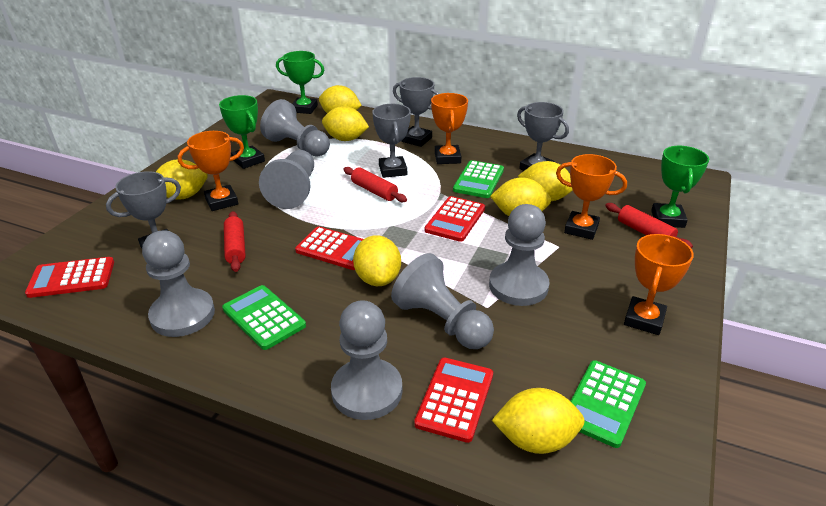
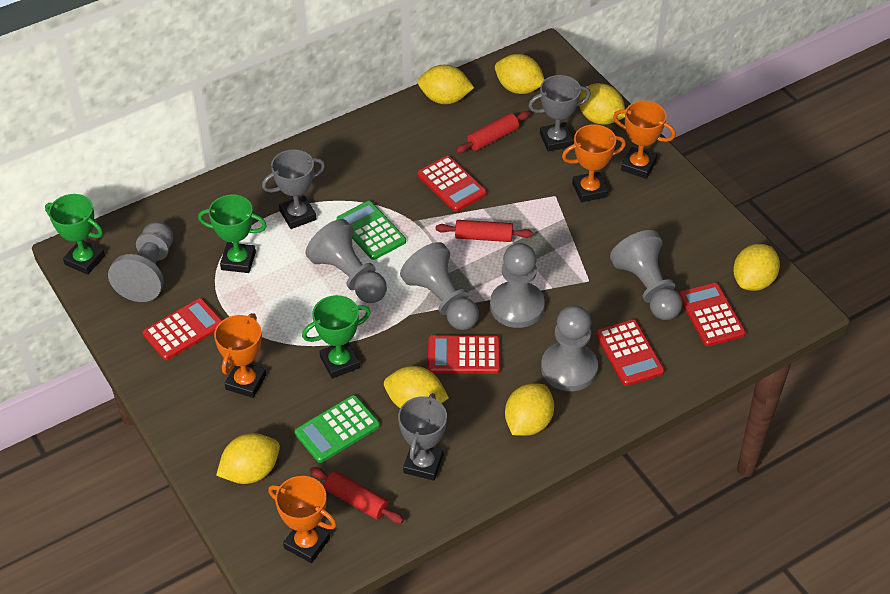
green calculator: [222,285,306,350] [453,160,504,198] [570,360,646,448] = 3 -> [295,395,380,463] [337,201,406,260] = 2
grey trophy: [106,171,181,248] [372,104,411,178] [393,77,439,147] [517,102,569,171] = 4 -> [262,149,325,229] [398,393,447,481] [528,75,591,152] = 3
red calculator: [25,257,114,298] [295,227,363,270] [414,358,493,443] [425,196,485,242] = 4 -> [142,298,222,360] [417,156,487,212] [428,335,500,374] [596,319,665,386] [679,283,746,346] = 5

